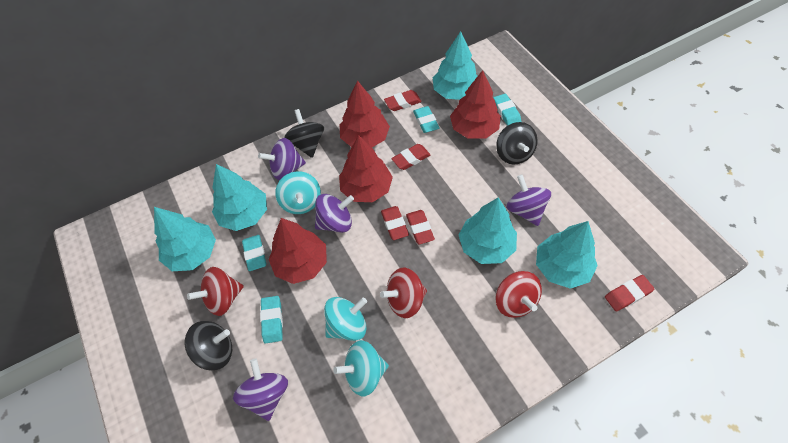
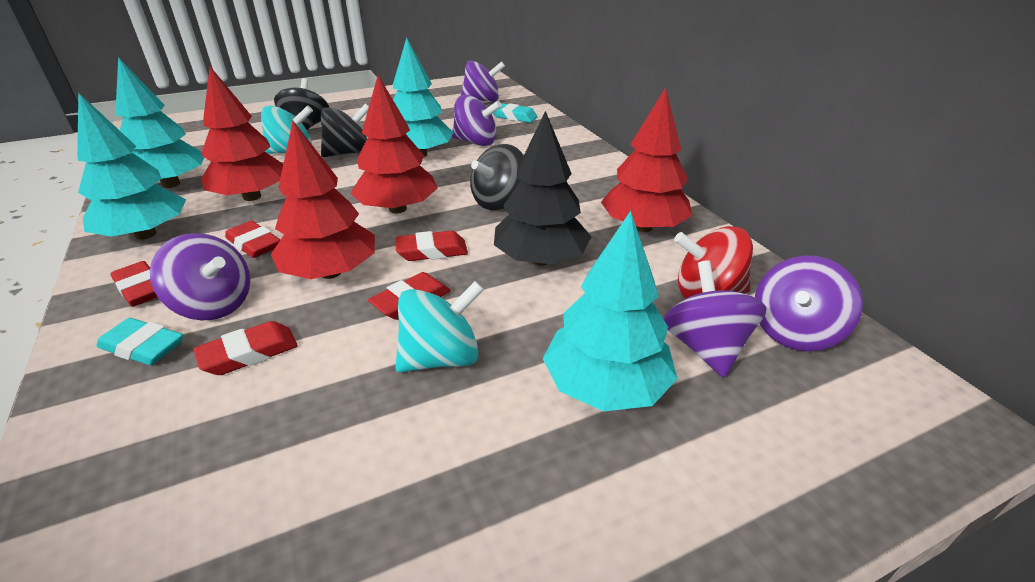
black tree: none = 0 -> [494,111,592,266] = 1
purple spinning top: [233,358,288,421] [258,138,306,180] [315,194,354,233] [506,175,551,226] = 4 -> [150,233,250,320] [452,95,502,146] [461,60,505,102] [663,260,767,378] [755,256,863,351] = 5
red spinning top: [187,267,244,316] [380,268,427,318] [495,271,542,318] = 3 -> [674,226,753,298] = 1
turquoise eraser: [242,235,266,271] [260,296,283,344] [413,106,440,133] [493,94,521,126] = 4 -> [96,318,183,365] [493,103,537,123] = 2
turquoise spinning top: [275,171,321,214] [324,297,367,341] [333,340,389,396] = 3 -> [261,105,313,154] [396,281,484,372] = 2
turquoise tree: [154,207,216,271] [212,164,267,231] [433,31,477,100] [459,197,517,264] [536,221,598,289] = 5 -> [77,92,186,240] [115,57,204,188] [393,37,454,157] [543,211,677,411] = 4

